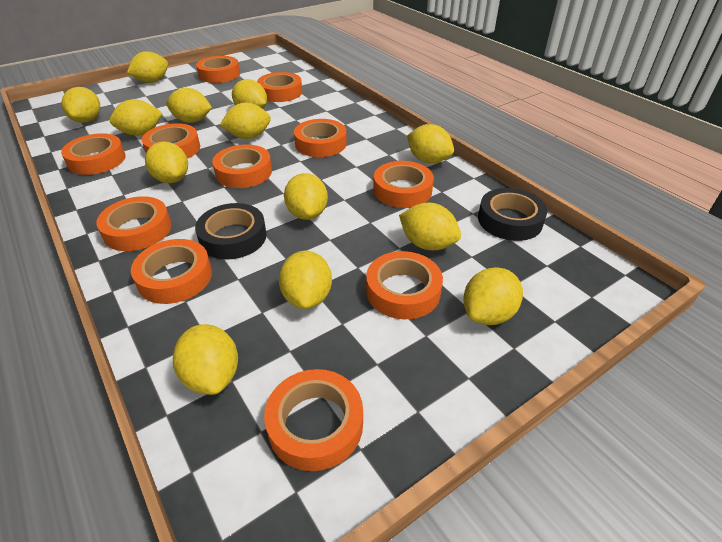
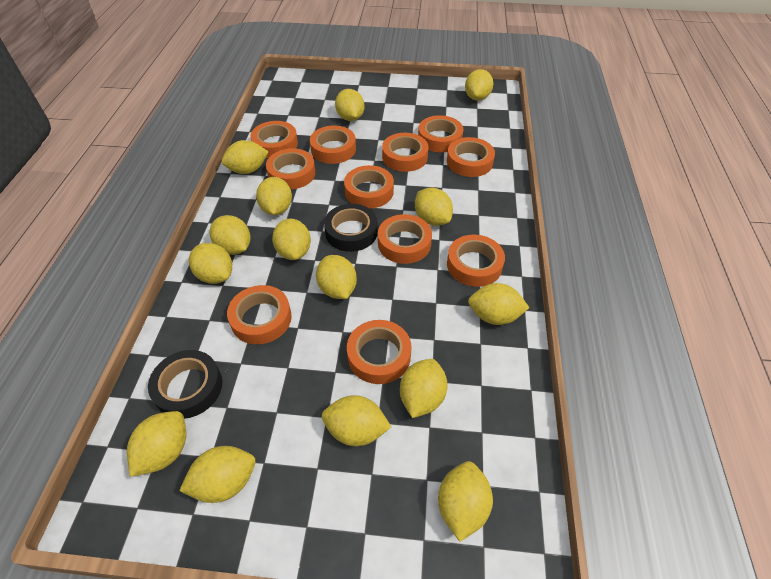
yellow lemon: [62,87,100,123] [110,99,163,136] [127,51,168,83] [145,141,188,183] [166,88,212,123] [173,324,238,395] [220,103,271,139] [232,79,267,109] [279,251,332,309] [284,173,328,220] [399,203,461,250] [407,124,454,163] [463,267,523,325] = 13 -> [127,411,186,477] [179,446,256,503] [189,243,232,284] [210,215,251,255] [222,140,269,174] [256,177,292,215] [272,219,311,260] [316,255,357,299] [322,395,391,446] [335,89,365,121] [400,359,448,418] [415,188,453,226] [438,461,493,542] [465,69,493,100] [468,283,529,325] = 15

